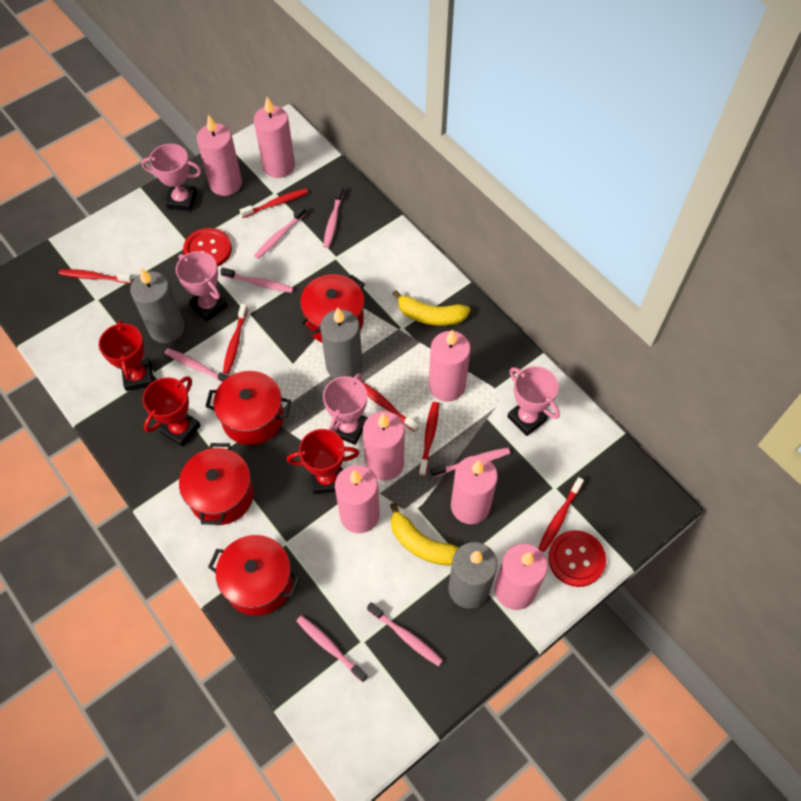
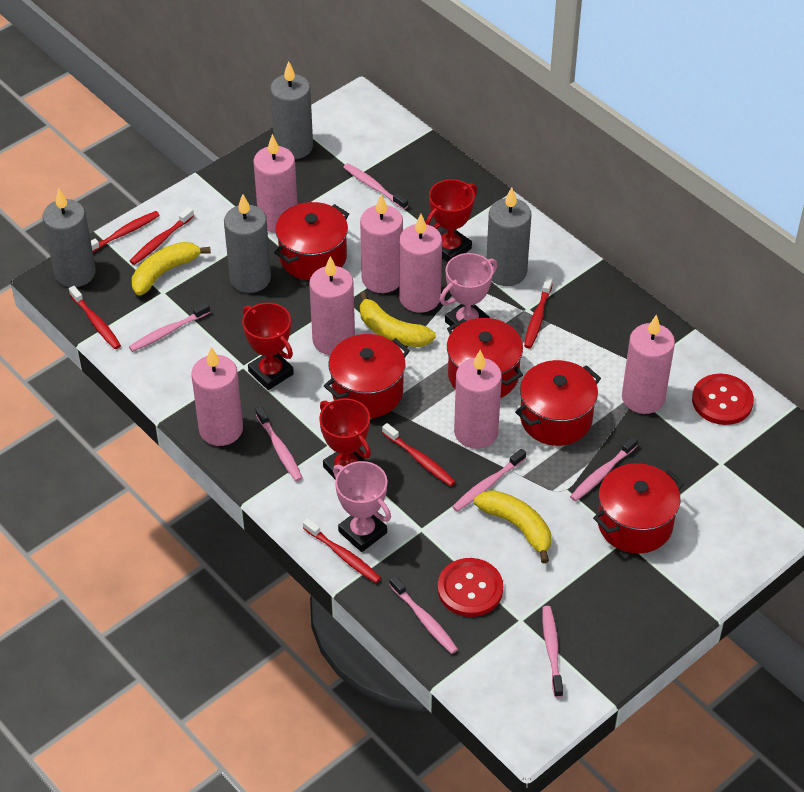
grey candle: [130,268,185,343] [320,308,362,378] [448,542,497,609] = 3 -> [42,189,96,287] [224,194,271,293] [270,61,313,159] [486,187,531,286] = 4
pink trophy: [141,144,202,211] [176,251,228,322] [323,373,367,445] [507,366,560,436] = 4 -> [333,461,391,552] [440,253,498,326] = 2
red pot: [179,443,254,525] [205,371,291,445] [208,535,300,616] [300,274,365,342] = 4 -> [274,202,349,281] [324,334,410,418] [447,318,523,398] [515,360,601,446] [593,463,684,554] = 5
yellow banana: [390,503,459,566] [393,290,470,326] = 2 -> [132,242,211,295] [359,291,436,347] [474,490,551,563] = 3

